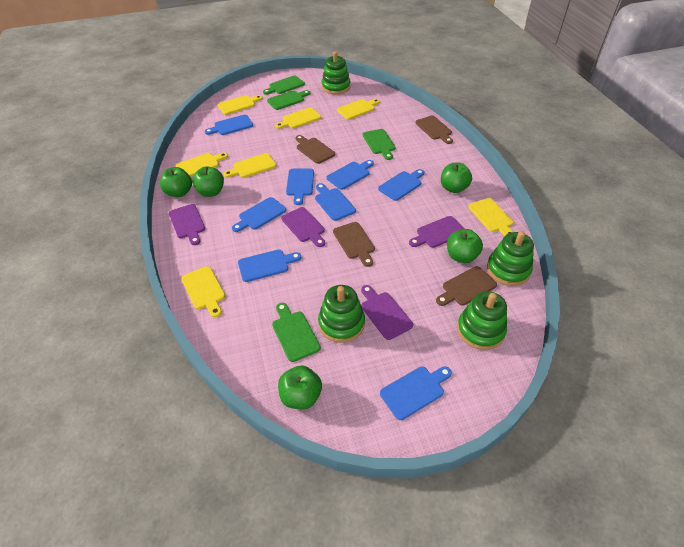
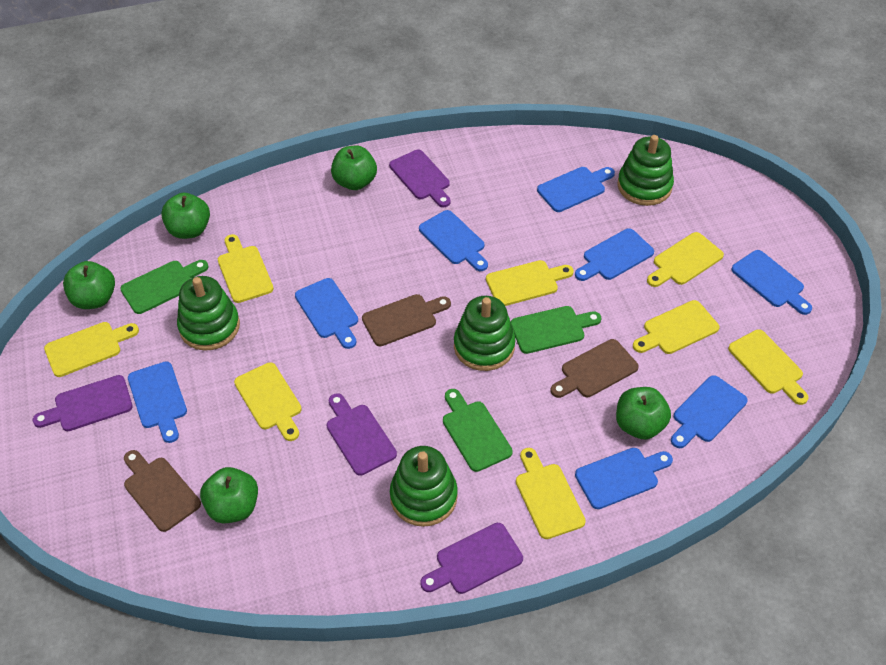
brown cutting board: [295,135,335,164] [333,222,375,267] [415,116,453,144] [436,266,497,306] = 4 -> [124,450,201,532] [362,294,451,346] [551,339,639,398] = 3
green cutting board: [263,76,305,95] [267,90,310,110] [272,303,321,362] [363,129,396,160] = 4 -> [120,260,209,314] [443,389,513,472] [511,306,601,354] = 3
yellow cutting board: [176,152,228,177] [181,266,225,317] [218,95,263,115] [224,153,276,178] [275,107,321,129] [337,99,380,120] [468,198,513,236] = 7 -> [44,322,139,377] [218,234,274,303] [234,362,302,441] [486,260,574,306] [516,448,586,539] [633,300,720,354] [647,232,724,287] [728,329,809,405] = 8

